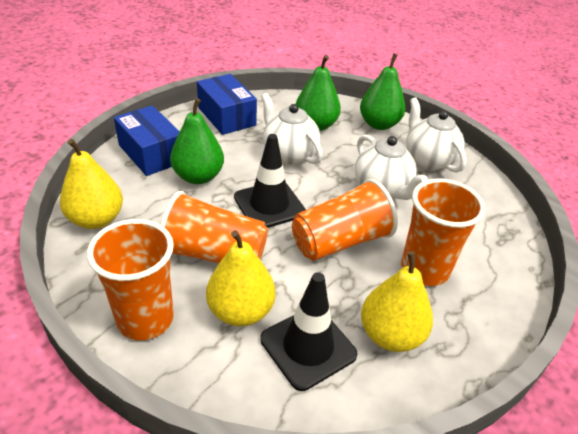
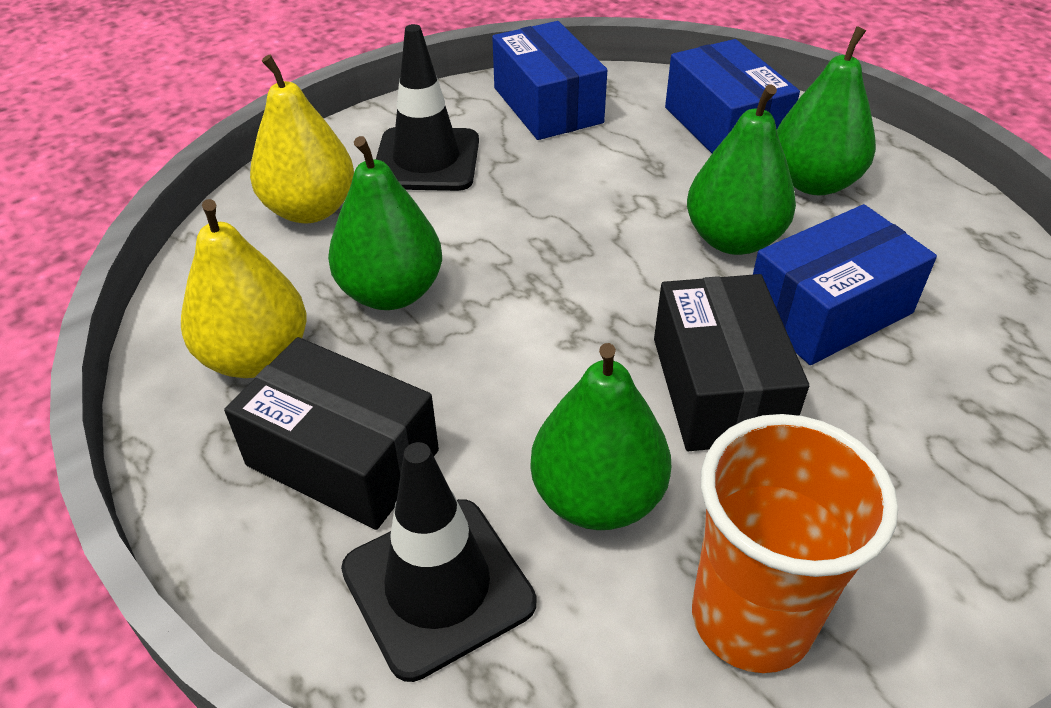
black box: none = 0 -> [224,337,439,530] [654,274,809,451] = 2
blue box: [114,106,180,176] [197,74,257,135] = 2 -> [492,21,607,140] [665,39,800,153] [753,204,937,365] = 3
green pear: [170,98,224,184] [296,55,341,131] [360,53,405,130] = 3 -> [328,136,442,310] [530,343,671,530] [687,84,796,255] [777,26,876,195] = 4
orange cup: [87,219,174,340] [160,191,268,263] [292,179,398,261] [401,178,485,286] = 4 -> [692,414,898,673] = 1
white teapot: [261,93,323,164] [355,135,428,200] [406,97,467,173] = 3 -> none = 0
yellow pear: [60,139,123,229] [206,230,275,326] [361,251,433,352] = 3 -> [181,199,306,378] [250,54,354,223] = 2

